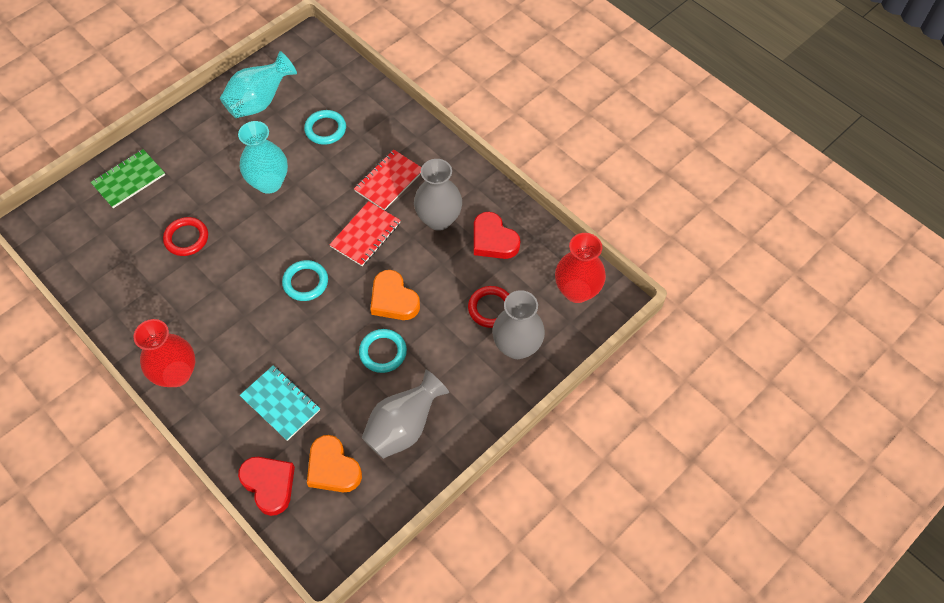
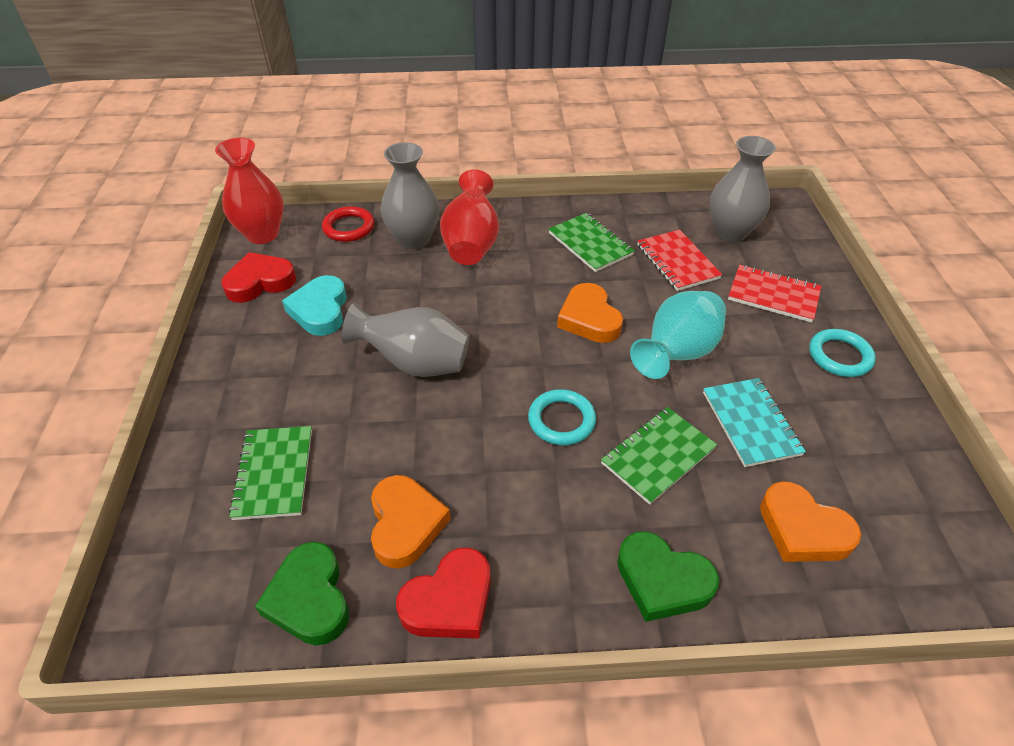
green heart: none = 0 -> [255,542,349,645] [617,531,719,622] = 2
green notebook: [91,149,165,208] = 1 -> [229,426,312,520] [549,213,634,272] [601,407,717,505] = 3
orange heart: [307,435,362,493] [370,270,420,320] = 2 -> [371,475,451,568] [557,283,623,343] [760,481,861,562] = 3
red ring: [163,217,208,256] [468,286,509,328] = 2 -> [322,206,375,242] = 1
turquoise heart: none = 0 -> [282,275,347,336] = 1
turquoise ring: [282,260,328,301] [304,110,346,145] [359,329,407,373] = 3 -> [528,389,596,445] [809,329,876,377] = 2
turquoise vase: [220,51,297,118] [238,121,288,194] = 2 -> [630,291,726,379] = 1

